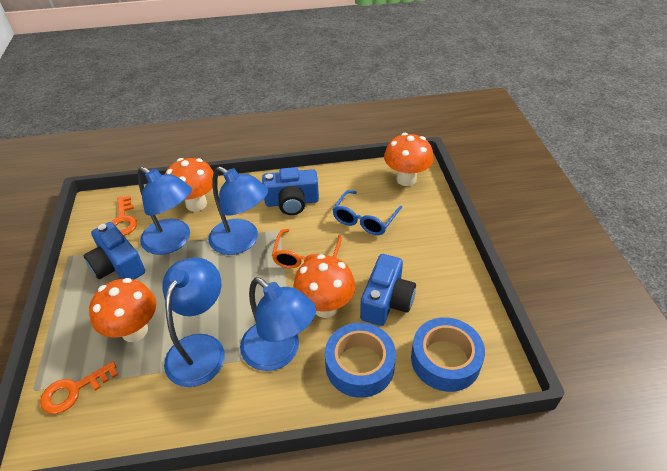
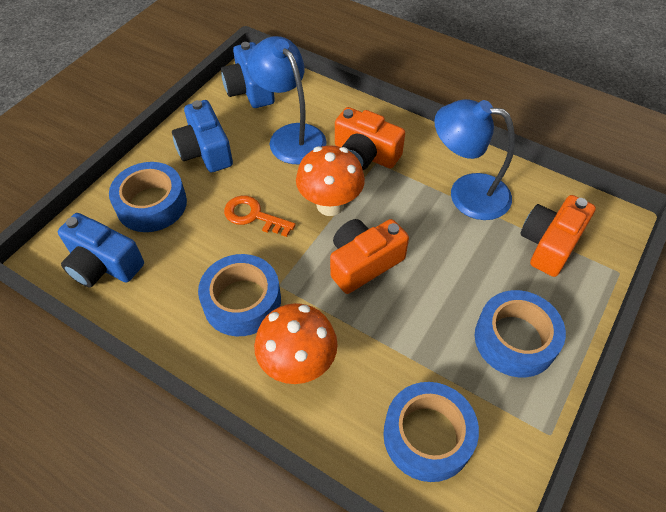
blue glasses: [332,190,402,235] = 1 -> none = 0
blue lamp: [138,167,192,255] [162,257,225,387] [208,166,268,255] [240,277,316,371] = 4 -> [247,36,327,164] [434,99,515,220] = 2
blue tape: [325,323,396,398] [411,317,485,392] = 2 -> [109,162,187,232] [198,254,281,336] [383,382,479,482] [475,290,566,377] = 4
orange camera: none = 0 -> [330,219,409,294] [335,107,405,170] [520,195,596,277] = 3
orange glasses: [272,229,342,268] = 1 -> none = 0
orange key: [40,361,118,414] [111,196,137,236] = 2 -> [224,195,296,237] = 1
orange mushroom: [89,278,156,342] [165,158,214,211] [293,254,355,318] [384,133,434,186] = 4 -> [254,303,338,384] [296,145,365,216] = 2

